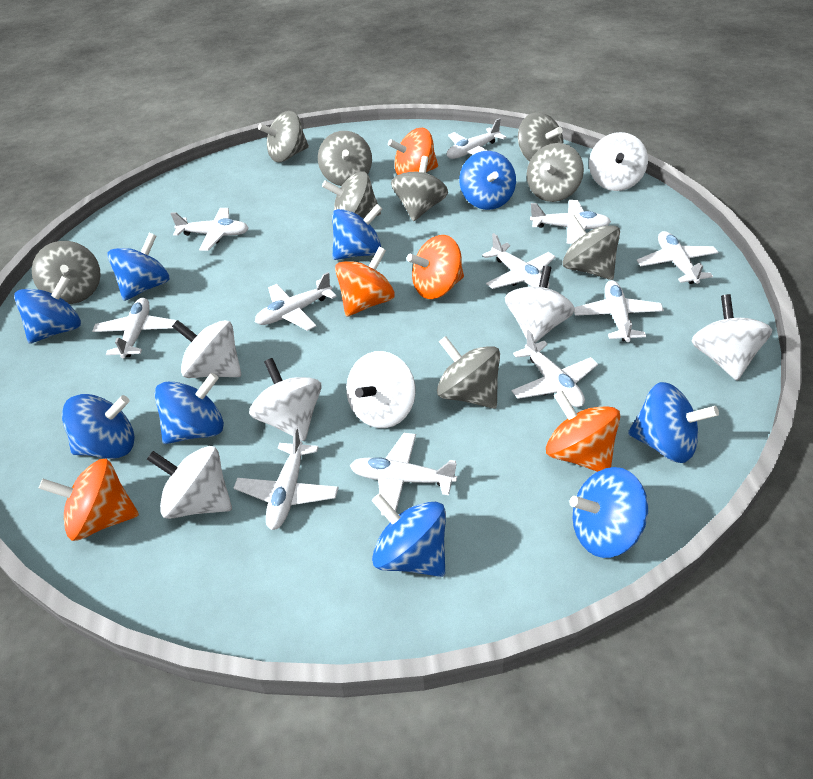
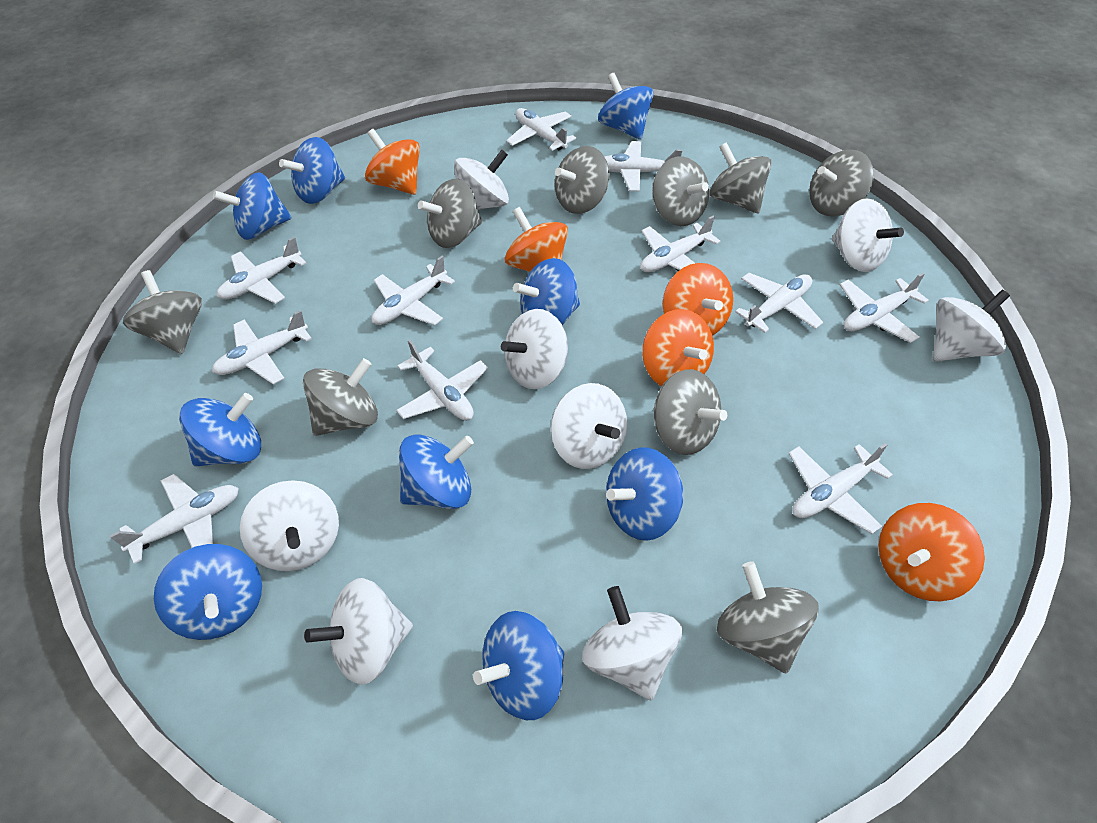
white spinning top: [147,446,232,519] [172,320,241,378] [249,358,322,441] [346,351,416,428] [505,266,575,343] [589,132,648,191] [692,294,772,380] = 7 -> [240,480,339,571] [304,578,413,685] [454,150,509,210] [501,309,568,389] [551,383,627,469] [582,586,682,701] [832,198,904,272] [933,290,1010,362] = 8

